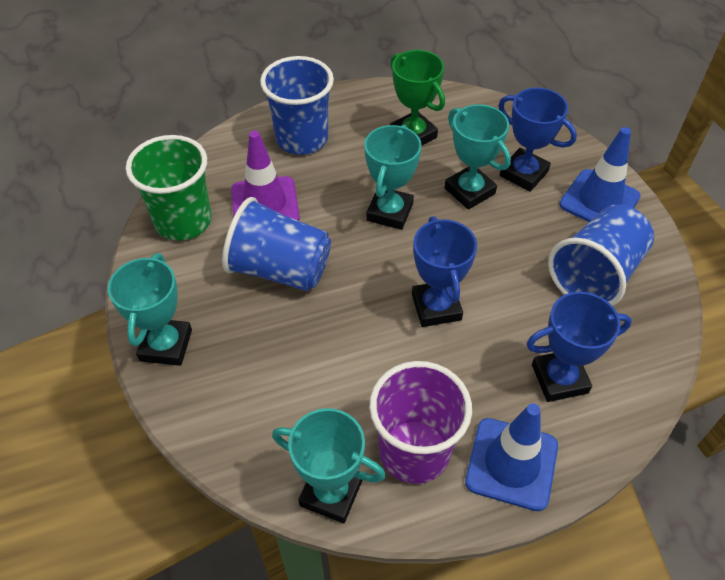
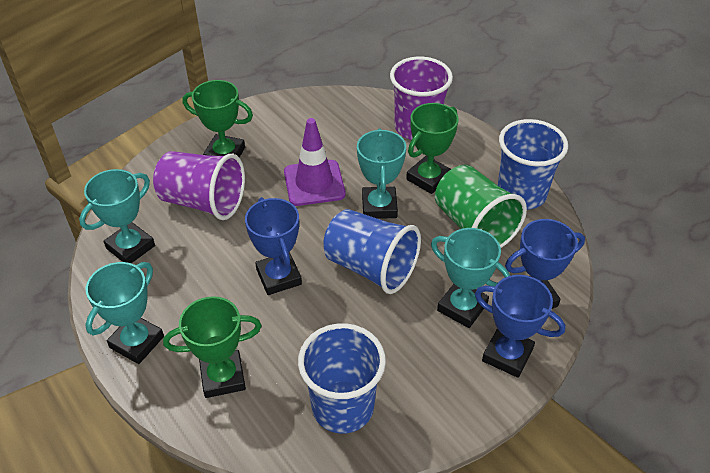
blue traffic cone: [465,403,558,511] [560,127,641,222] = 2 -> none = 0
green trophy: [390,50,445,146] = 1 -> [163,296,262,398] [183,80,253,158] [406,103,459,194] = 3
purple cup: [369,361,472,484] = 1 -> [153,151,245,220] [390,57,453,140] = 2

